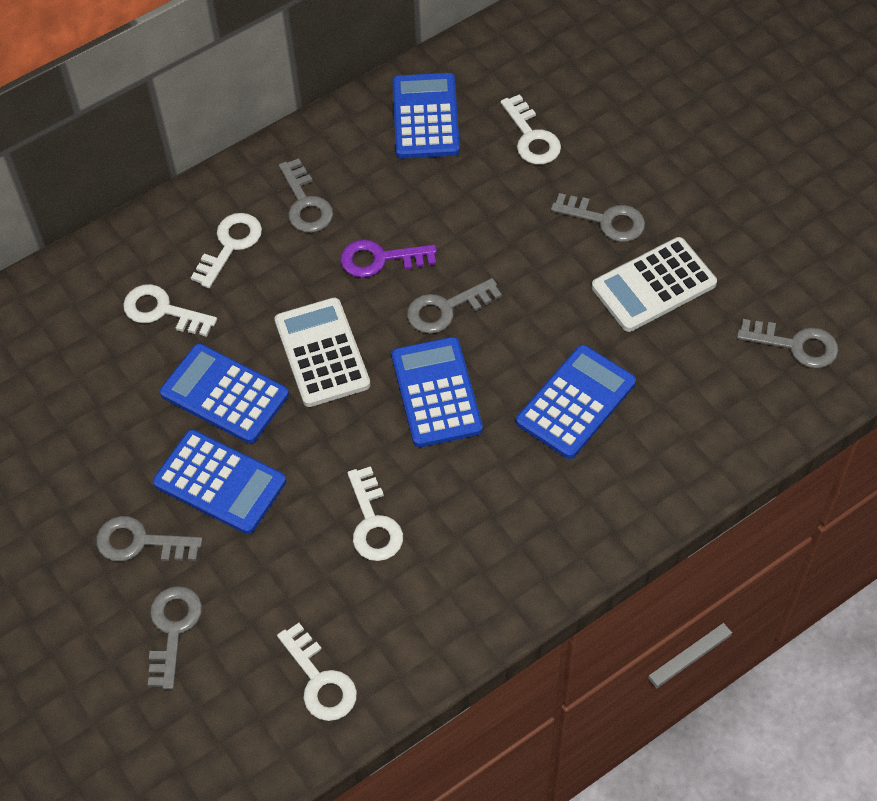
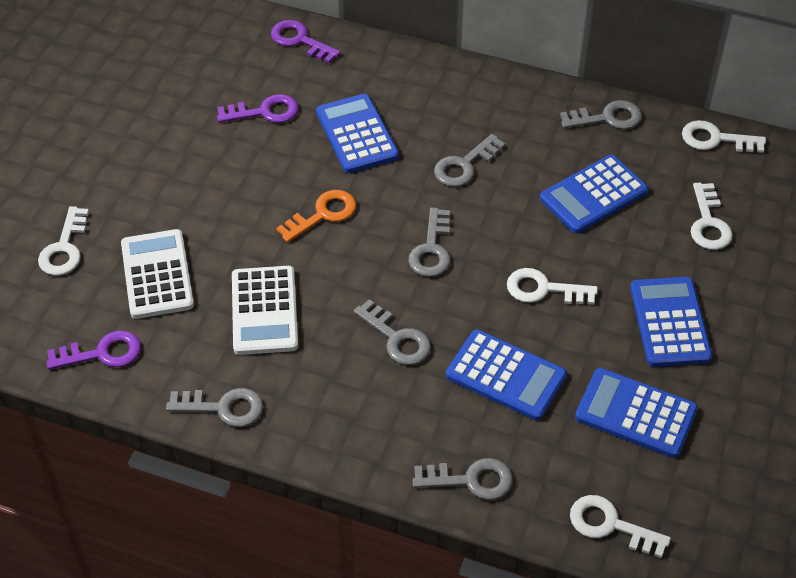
orange key: none = 0 -> [276,190,356,242] = 1
purple key: [340,240,437,278] = 1 -> [46,330,141,370] [217,94,299,123] [271,20,341,63] = 3

